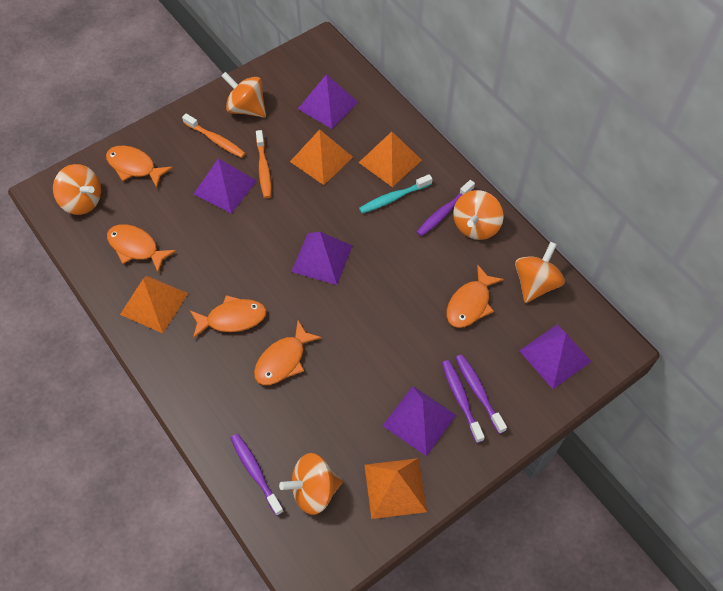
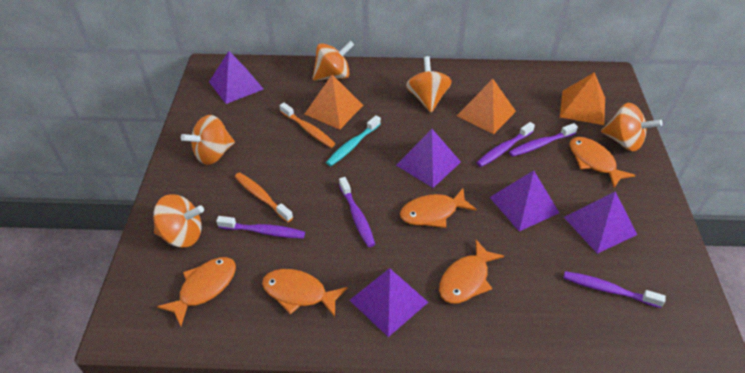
orange pyramid: [120,276,188,333] [290,130,353,185] [359,132,422,187] [364,458,427,519] = 4 -> [305,75,363,130] [457,79,516,134] [560,72,605,125] = 3
purple toothbrush: [231,434,284,516] [417,180,475,237] [442,360,485,443] [456,354,507,434] = 4 -> [216,216,305,239] [339,177,375,247] [476,122,535,167] [509,123,578,157] [563,271,666,308] = 5

